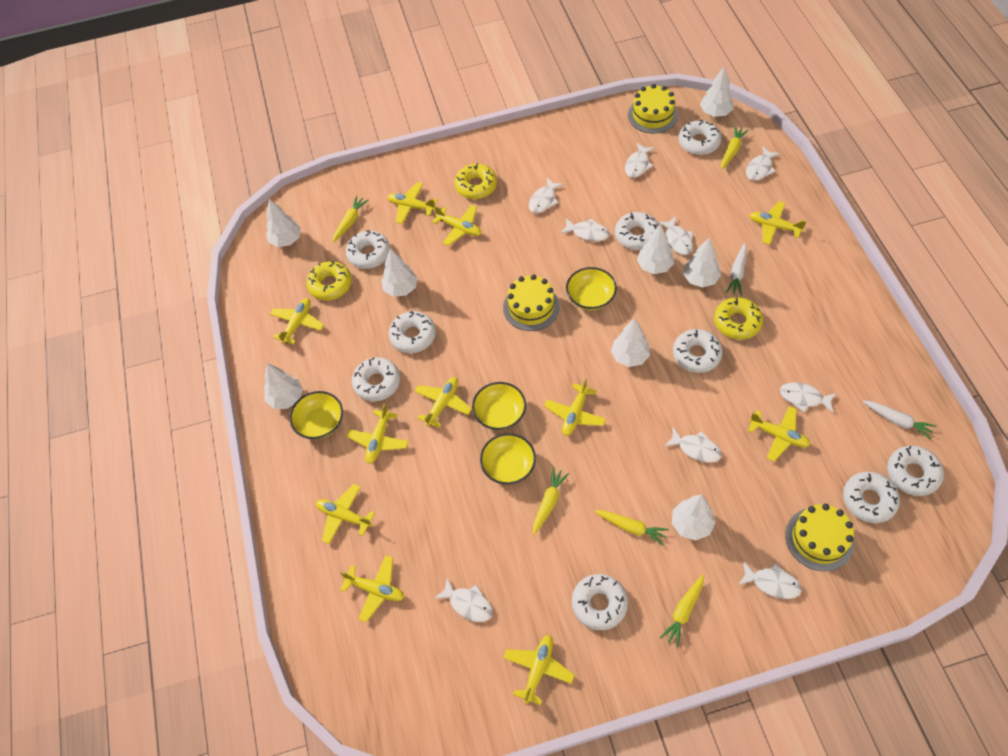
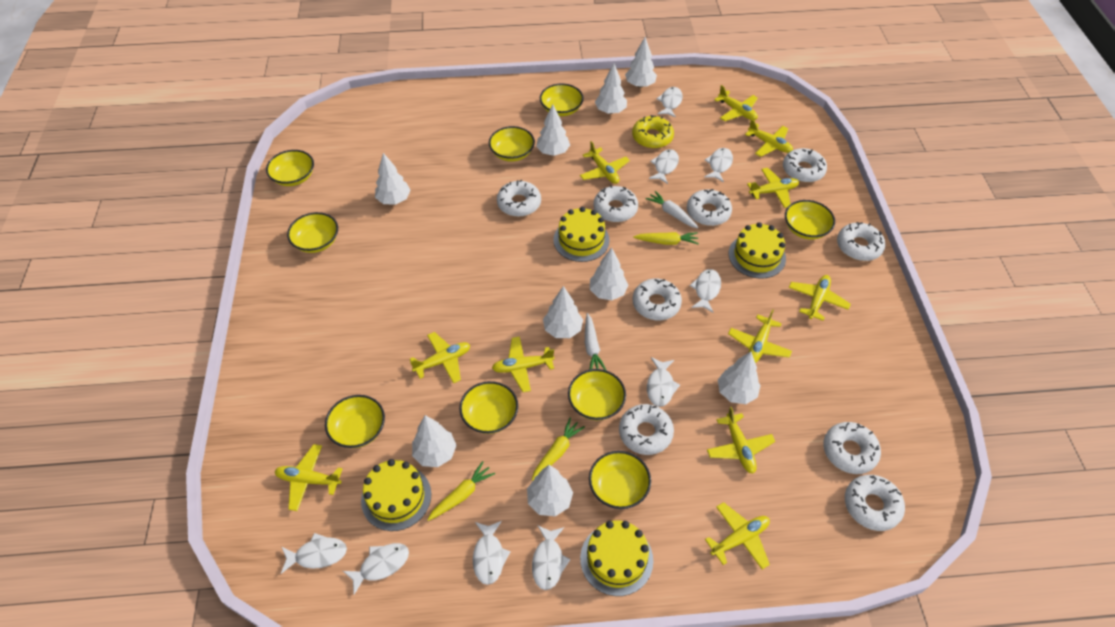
white tree: [264,363,303,409] [266,199,301,247] [381,248,418,297] [611,318,650,367] [637,224,674,274] [672,495,716,540] [683,237,721,288] [700,66,733,117] = 8 -> [375,153,411,205] [412,415,457,467] [527,465,573,516] [536,105,570,156] [543,286,583,338] [590,247,628,300] [595,63,627,114] [625,37,657,88] [718,352,761,404] = 9
yellow bowl: [290,391,343,439] [472,382,526,430] [480,433,536,485] [566,267,617,310] = 4 -> [266,150,314,186] [287,212,338,253] [325,395,385,448] [459,381,518,434] [489,126,535,162] [540,83,584,116] [568,369,626,420] [589,451,651,509] [785,200,835,240] = 9
yellow cake: [503,274,560,331] [628,84,678,133] [785,504,854,571] = 3 -> [361,459,431,531] [553,207,610,262] [580,520,653,596] [729,222,786,279] = 4
yellow carrot: [333,196,369,242] [533,468,569,535] [594,510,669,545] [660,575,704,647] [721,126,749,169] = 5 -> [427,461,495,521] [532,418,585,480] [633,232,699,245] = 3
yellow donut: [306,261,352,300] [455,163,497,199] [714,297,763,340] = 3 -> [632,115,674,148] = 1

